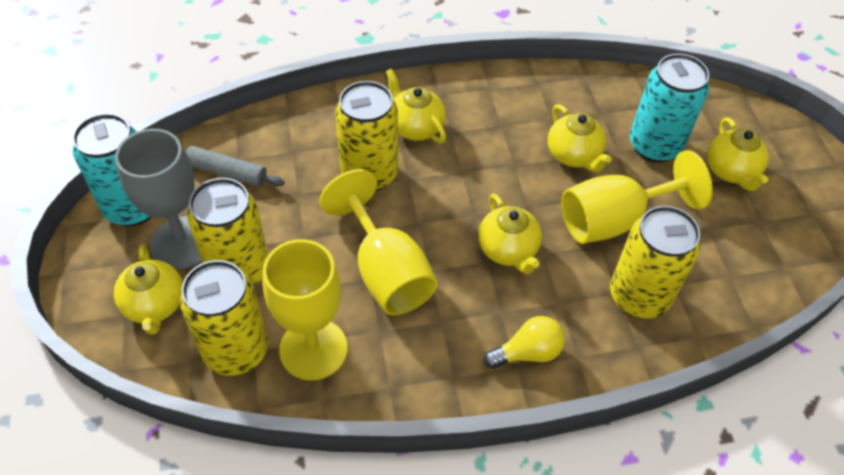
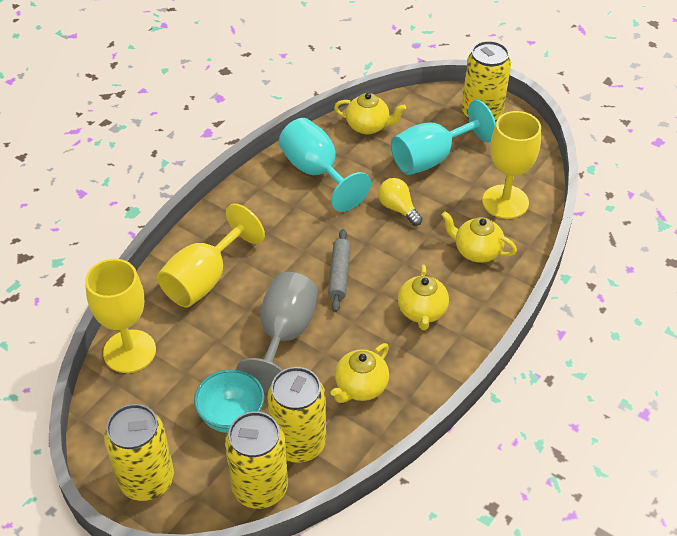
turquoise bowl: none = 0 -> [194,369,264,433] = 1
turquoise can: [72,113,151,226] [630,54,709,163] = 2 -> none = 0
turquoise goblet: none = 0 -> [279,118,371,212] [391,100,496,175] = 2
yellow teapot: [114,244,183,335] [386,69,446,143] [478,194,542,274] [548,104,612,172] [707,117,769,191] = 5 -> [331,343,389,403] [334,93,406,134] [398,265,449,330] [442,211,517,263] = 4

